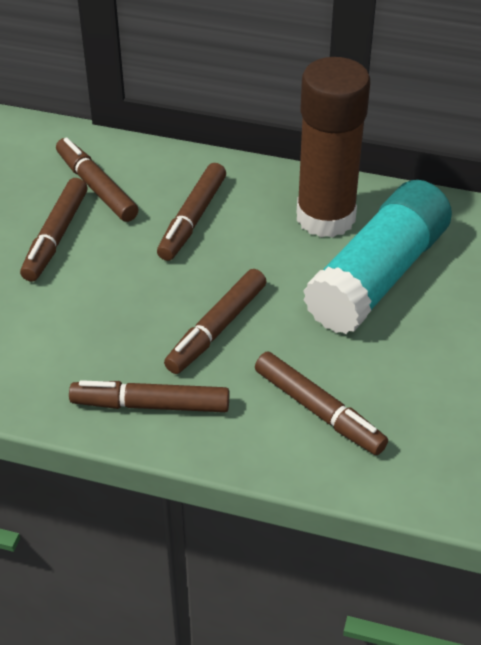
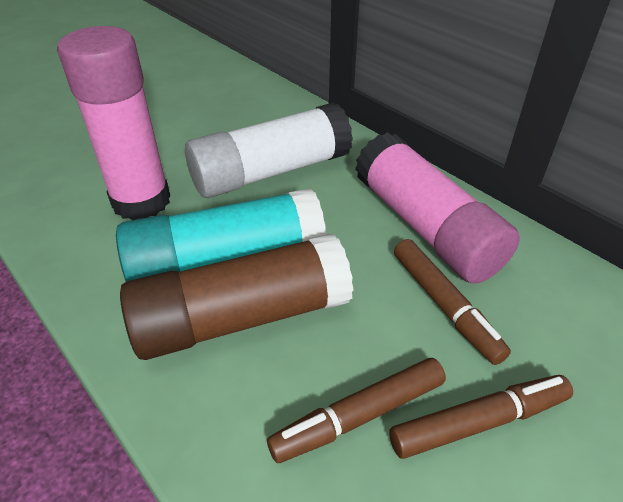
brown marker: [20,178,88,281] [56,138,139,222] [69,380,229,412] [157,163,226,261] [164,269,267,374] [255,352,388,455] = 6 -> [267,358,446,463] [389,375,573,459] [394,239,511,365] = 3
pink glue stick: none = 0 -> [57,26,170,220] [355,132,520,283] = 2
white glue stick: none = 0 -> [185,103,353,198] = 1

